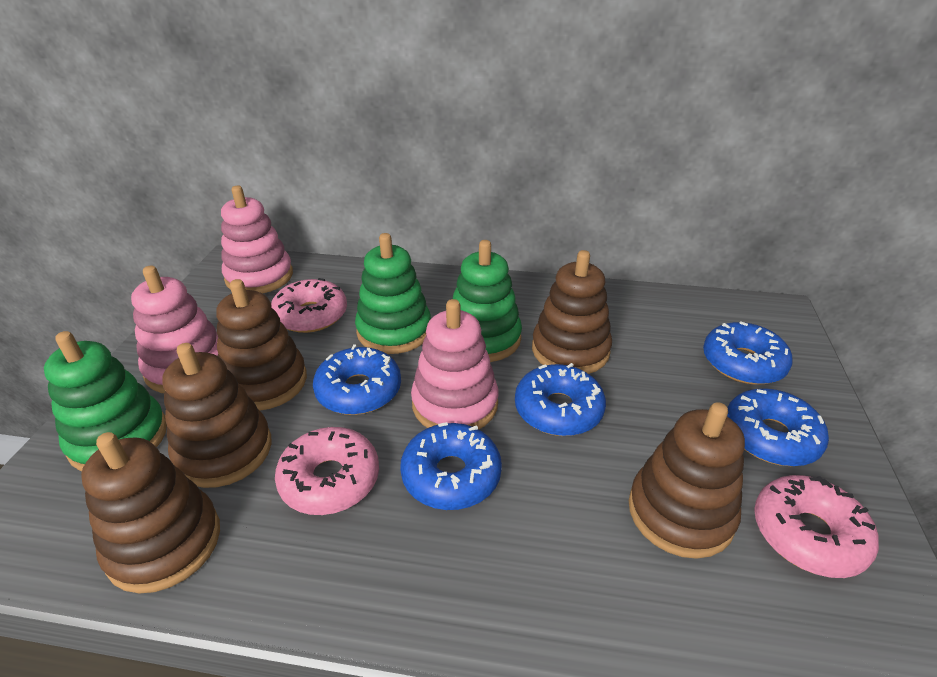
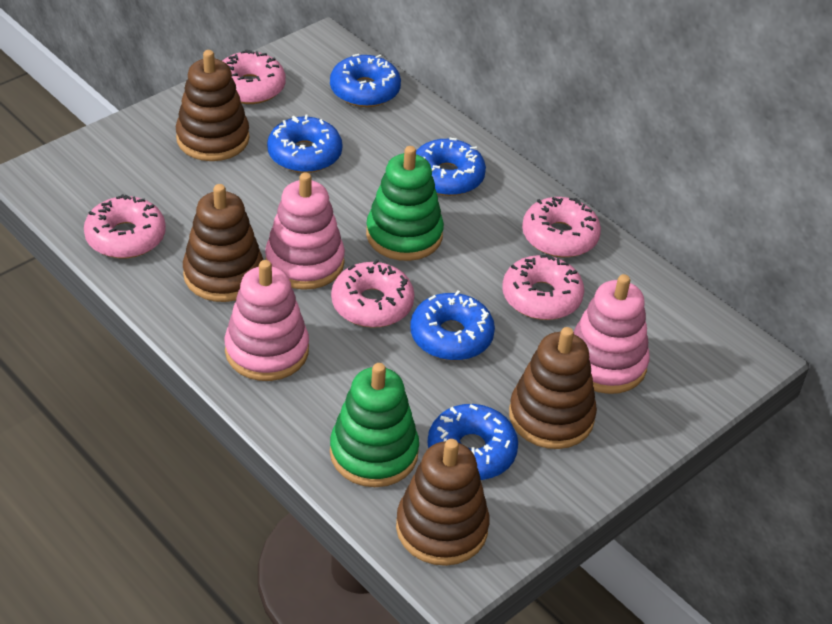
brown stacking toy: [81,432,220,594] [162,343,272,488] [216,279,307,411] [532,250,612,374] [629,402,745,559] = 5 -> [176,50,249,161] [183,184,263,302] [396,439,490,566] [509,327,597,449] = 4
green stacking toy: [44,331,167,471] [355,233,431,354] [453,240,522,362] = 3 -> [330,363,419,487] [366,146,444,261] = 2
pink donut: [271,278,347,333] [275,427,379,515] [754,475,879,578] = 3 -> [84,194,166,258] [222,50,286,104] [331,259,414,328] [502,254,584,320] [522,197,601,257] = 5

